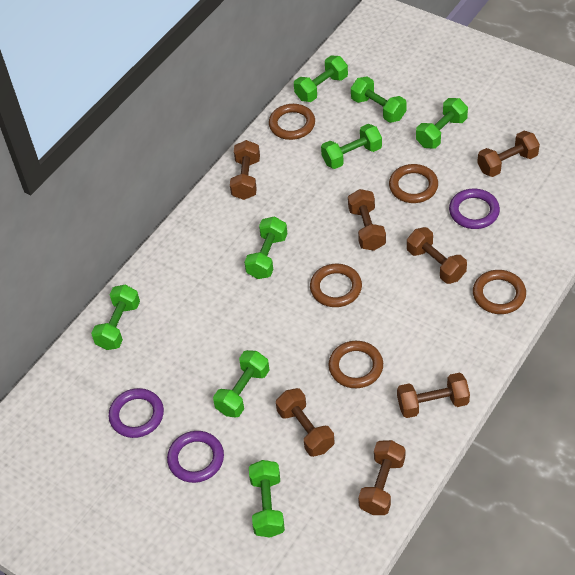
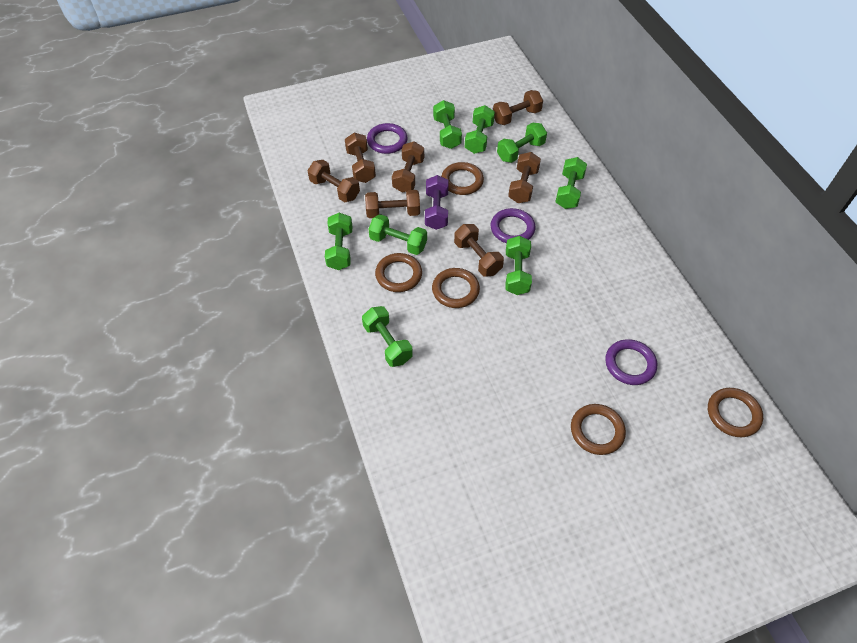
purple dumbbell: none = 0 -> [425,175,449,230] = 1

